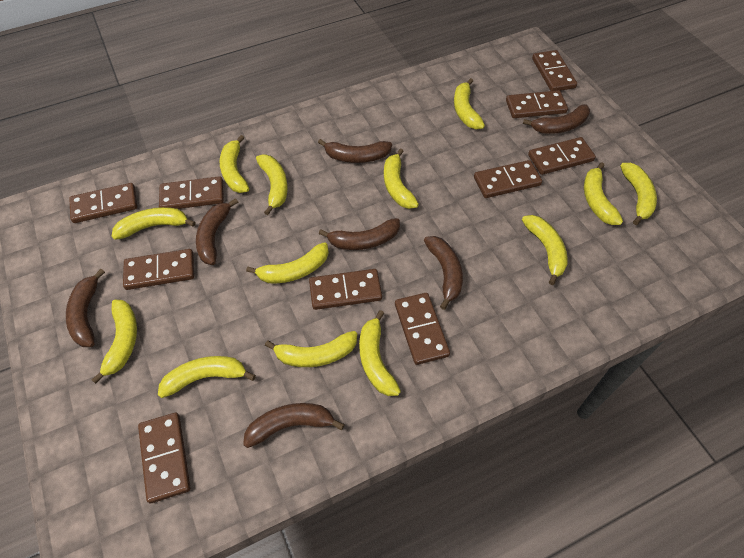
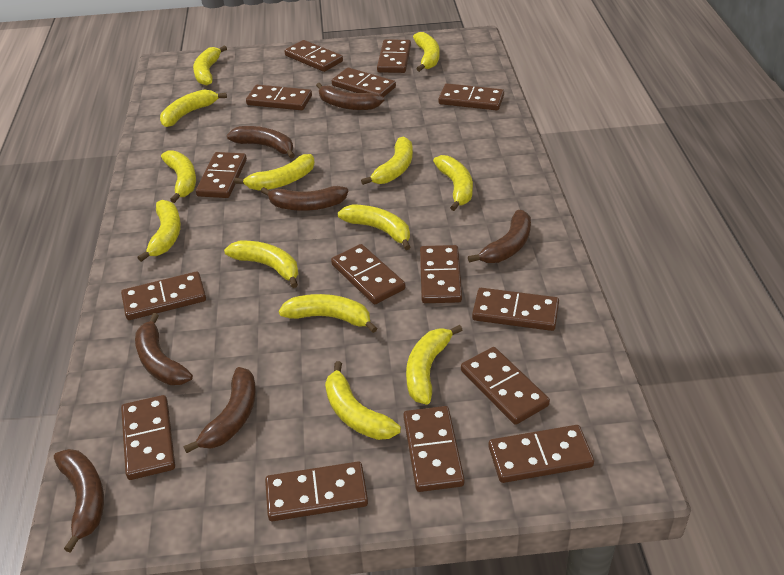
brown domino: [69,183,137,223] [123,249,194,290] [138,413,190,503] [159,176,224,209] [309,269,382,310] [395,293,450,365] [474,160,542,198] [506,90,568,118] [528,137,596,175] [532,50,577,91] = 10 -> [121,271,206,320] [121,395,175,480] [196,152,247,198] [246,85,312,110] [265,462,368,521] [285,40,343,72] [331,244,405,304] [332,67,396,97] [377,39,411,73] [403,406,464,492] [420,245,462,303] [439,83,504,110] [461,347,550,425] [472,288,559,331] [488,425,594,483] = 15

